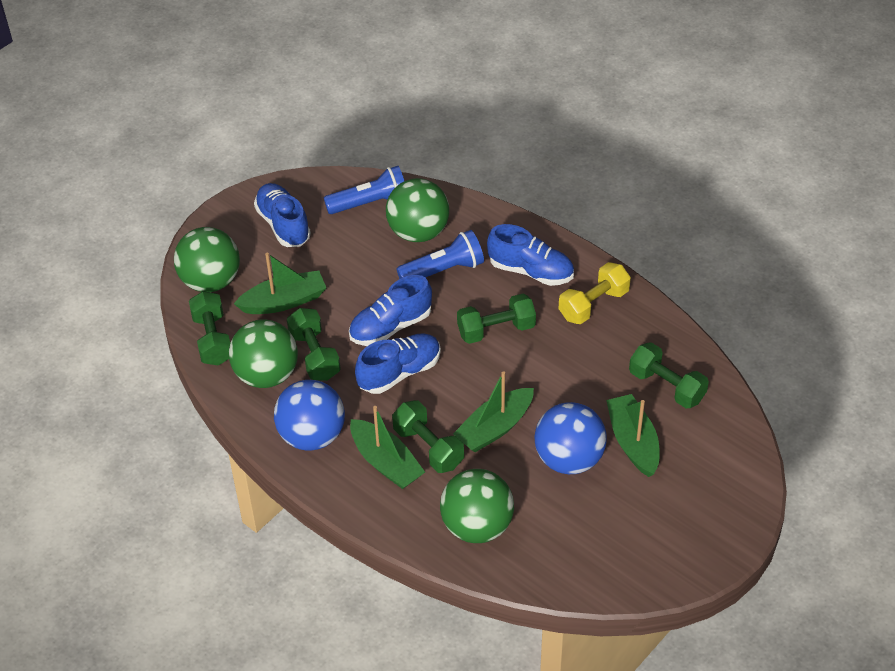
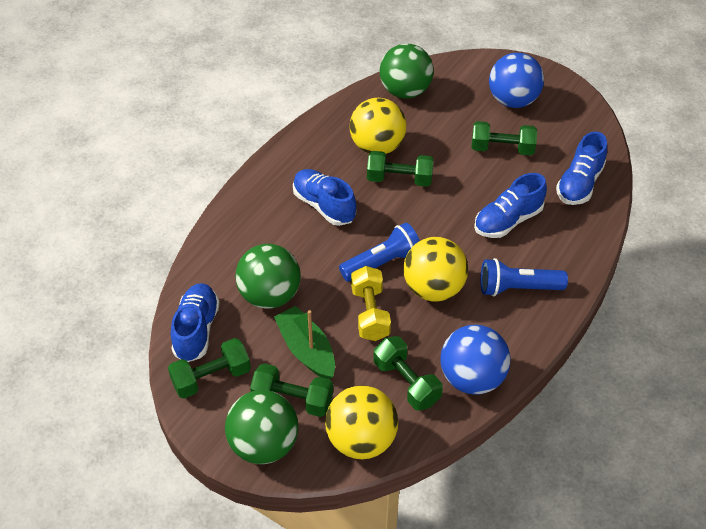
green ball: [174,227,240,292] [229,319,298,388] [386,178,449,242] [440,469,514,543] = 4 -> [225,390,298,464] [235,244,301,309] [380,44,433,98] = 3
green boat: [234,253,326,314] [350,406,425,489] [453,371,534,452] [606,394,660,477] = 4 -> [274,306,335,379] = 1
yellow ball: none = 0 -> [325,385,398,459] [350,98,406,154] [403,237,468,302] = 3

